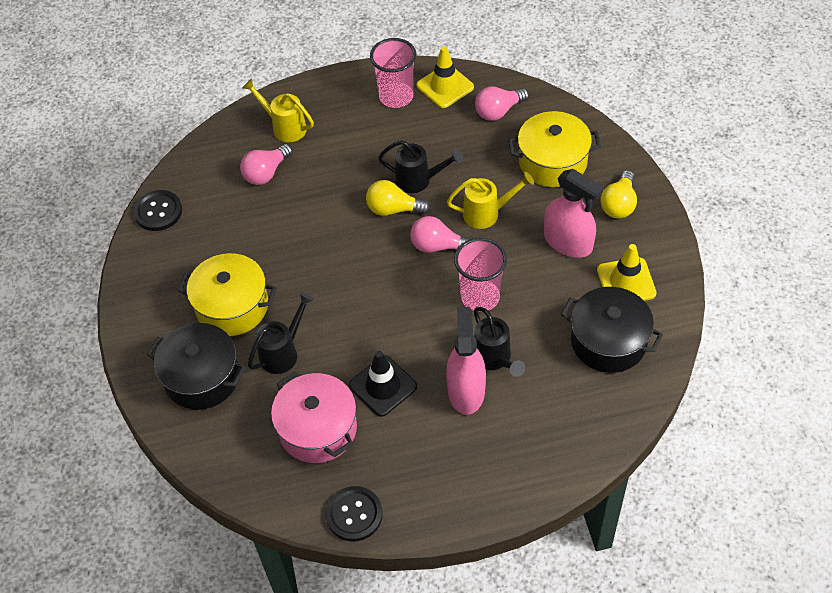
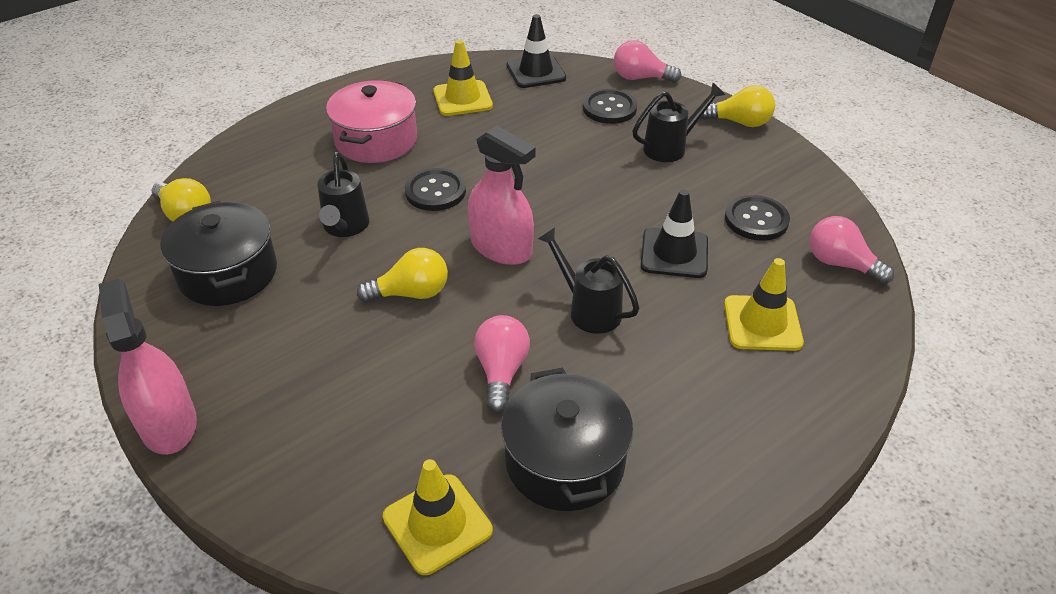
black button: [134,190,182,231] [326,486,383,541] = 2 -> [405,168,466,211] [583,89,637,124] [725,195,790,241] = 3
black traffic cone: [349,351,417,417] = 1 -> [507,14,566,88] [640,189,708,278] = 2
pink cup: [370,38,416,108] [454,238,507,312] = 2 -> none = 0
yellow light bulb: [366,180,430,216] [600,170,637,218] = 2 -> [152,178,211,221] [357,248,448,303] [701,85,775,127] = 3
yellow pot: [178,253,277,336] [508,111,601,187] = 2 -> none = 0
yellow traffic cone: [416,46,474,108] [597,244,656,301] = 2 -> [383,459,493,575] [433,40,493,116] [724,258,804,351] = 3
yellow watering can: [242,78,314,142] [447,172,534,229] = 2 -> none = 0

